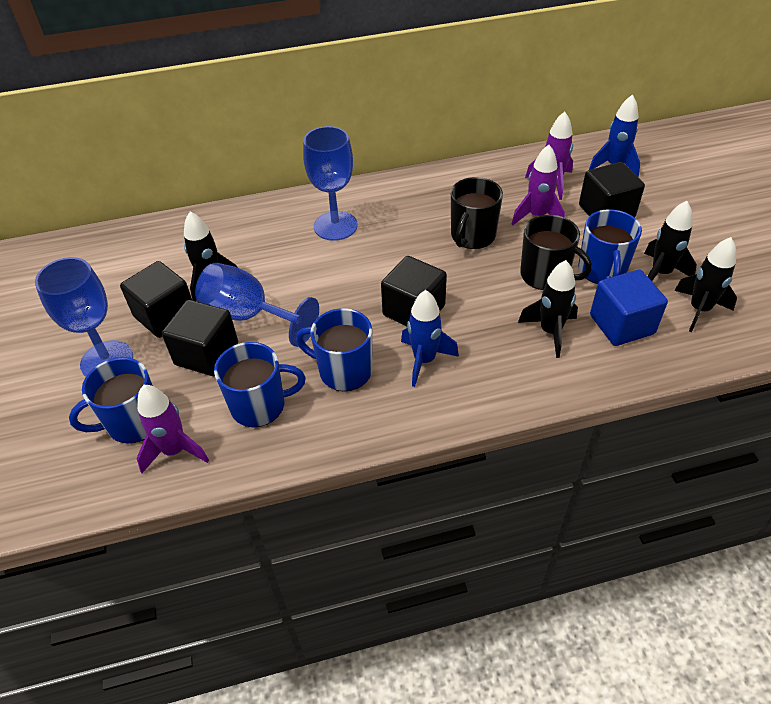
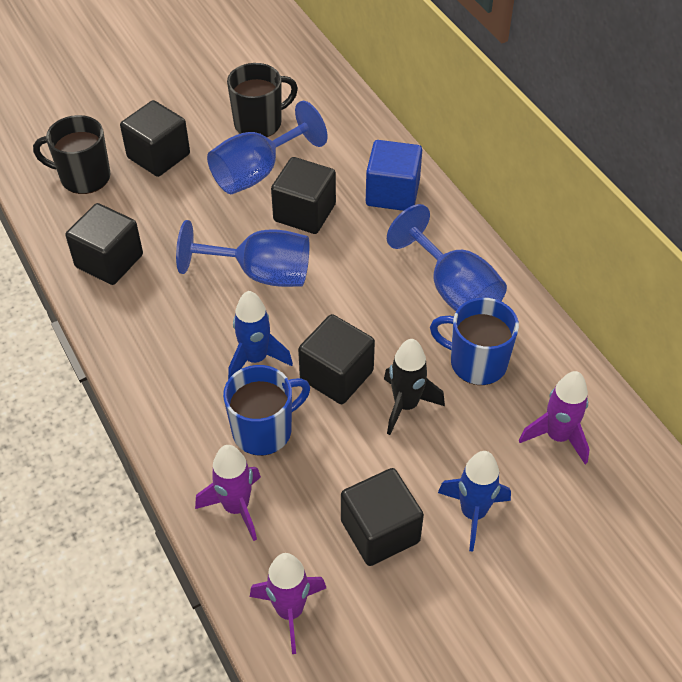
black cube: [120,261,192,338] [162,300,238,376] [381,256,447,326] [579,162,645,218] = 4 -> [65,203,143,285] [120,100,190,177] [271,157,336,234] [298,314,375,404] [341,468,424,566] = 5
black rocket: [184,211,238,301] [518,260,578,358] [644,201,697,281] [674,237,737,332] = 4 -> [384,339,445,435] = 1
blue mug: [69,357,153,444] [214,342,306,427] [296,308,372,391] [578,209,642,284] = 4 -> [223,365,310,456] [430,298,519,385] = 2

